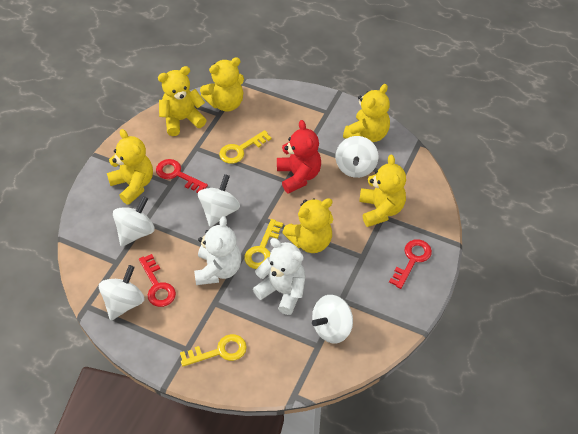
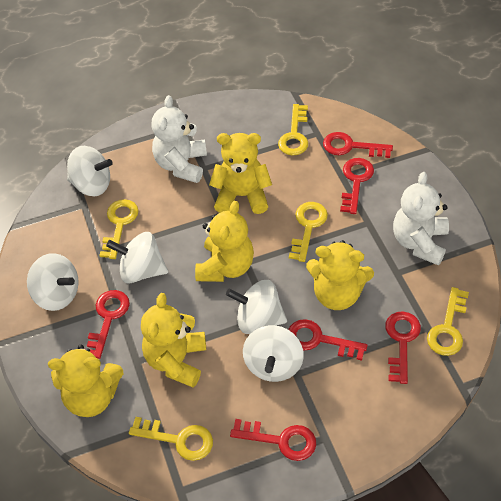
red key: [139,254,176,307] [156,159,208,193] [389,239,432,289] = 3 -> [87,290,130,359] [230,419,316,461] [288,319,368,361] [323,132,393,158] [340,158,374,214] [385,311,421,384] = 6
red teddy bear: [277,120,321,194] = 1 -> none = 0
yellow key: [180,334,247,366] [219,130,272,164] [244,219,283,269] = 3 -> [99,199,139,259] [129,417,213,461] [278,104,308,156] [289,202,328,262] [427,287,469,356] = 5
yellow teddy bear: [107,129,153,205] [158,66,207,136] [200,57,244,112] [282,198,333,253] [343,84,390,142] [359,155,406,227] = 6 -> [48,345,123,417] [141,293,206,388] [195,201,254,282] [209,133,272,214] [306,240,374,310] = 5

